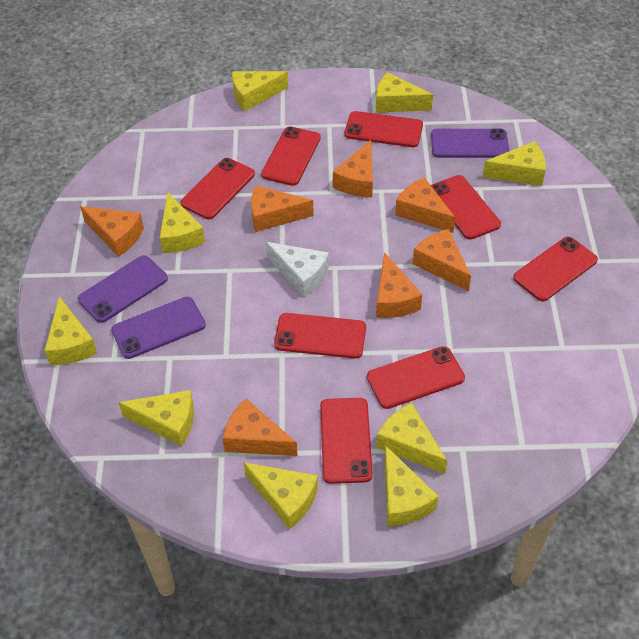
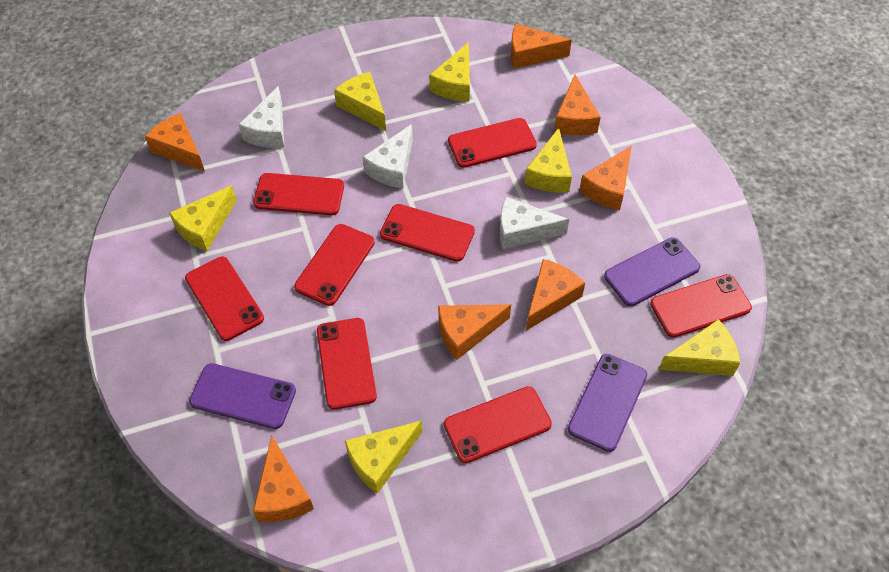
white cheese: [266,242,329,297] = 1 -> [239,86,284,148] [362,124,413,189] [499,197,569,249] = 3
yellow cheese: [44,297,97,365] [118,390,194,446] [160,192,205,253] [232,71,288,111] [243,462,318,529] [376,72,433,113] [376,403,447,474] [384,445,439,526] [482,141,546,186] = 9 -> [169,185,237,251] [334,72,386,131] [345,421,422,494] [429,42,470,101] [524,128,572,192] [658,319,740,376] = 6

